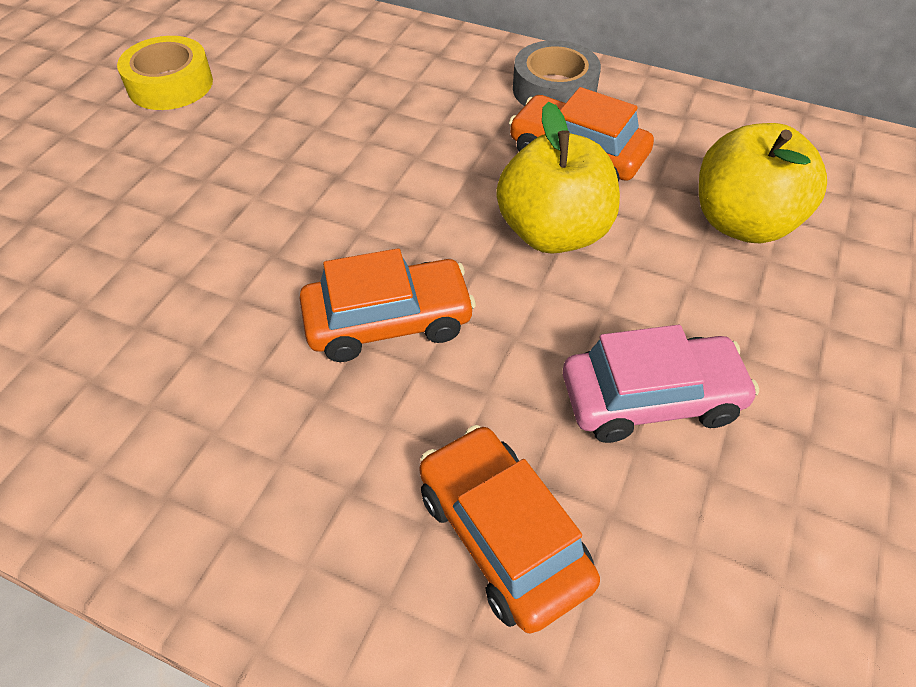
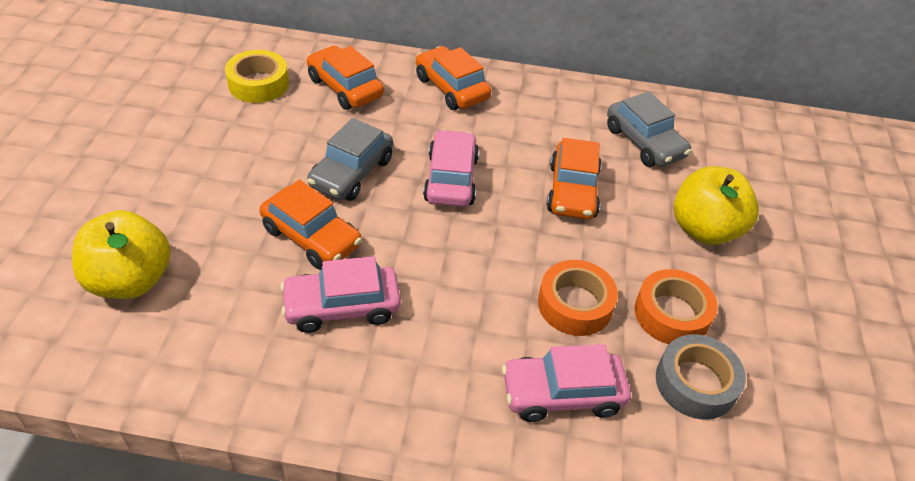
grey car: none = 0 -> [307,118,393,201] [607,92,691,167] = 2
orange car: [300,248,476,362] [419,425,600,633] [509,87,654,182] = 3 -> [259,180,362,269] [307,46,384,110] [416,46,492,110] [546,138,601,219] = 4
orange tape: none = 0 -> [538,260,618,336] [634,269,717,344] = 2
pink car: [563,325,759,443] = 1 -> [280,256,401,333] [423,129,479,207] [502,344,631,422] = 3

